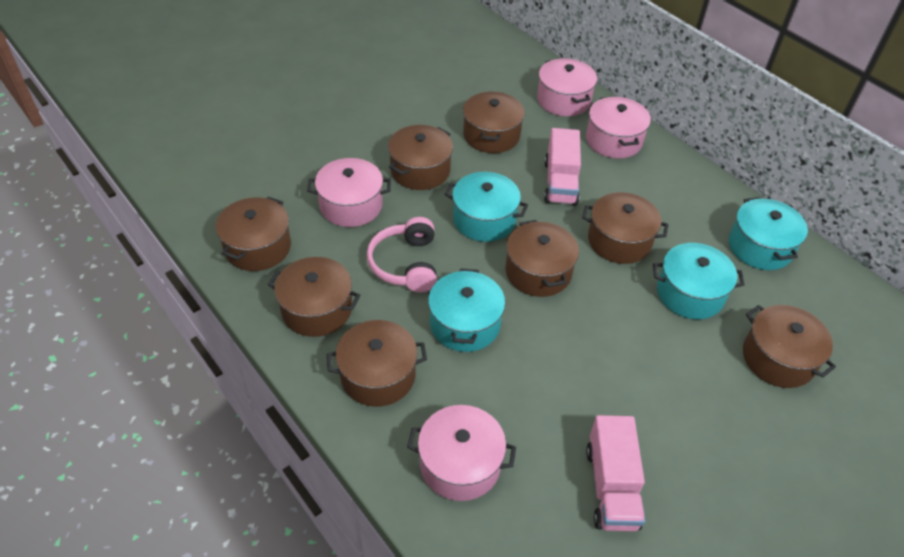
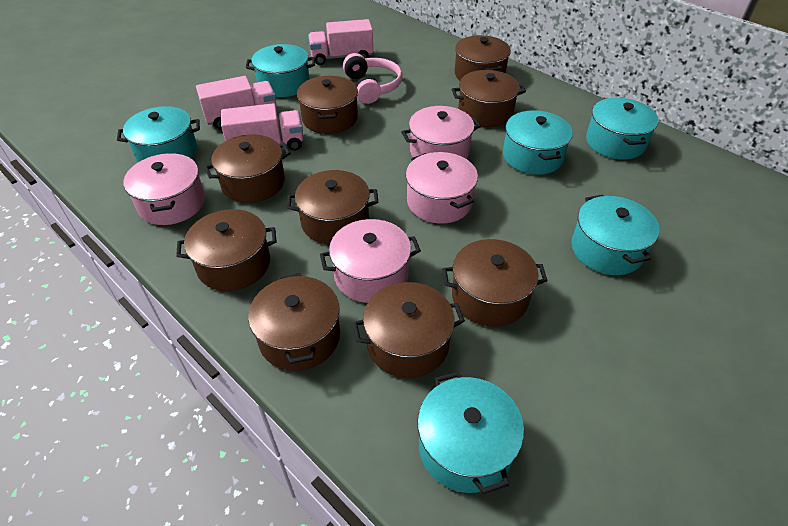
brown pot: [216,197,291,271] [268,257,360,337] [327,320,427,407] [388,125,453,190] [463,91,525,153] [506,220,579,297] [582,192,668,264] [743,305,836,388] = 8 -> [176,209,277,291] [204,135,291,203] [248,273,340,371] [287,170,378,245] [297,76,358,134] [352,282,465,378] [442,239,548,327] [452,70,526,127] [455,35,511,80] = 9
pink truck: [544,128,581,206] [586,415,645,531] = 2 -> [196,76,277,129] [221,103,304,151] [308,19,373,65] = 3
turquoise pot: [428,268,505,352] [445,172,528,242] [653,243,745,319] [729,197,808,270] = 4 -> [117,106,200,162] [246,44,315,97] [417,372,524,494] [503,110,573,175] [571,195,659,275] [586,98,659,160] = 6

